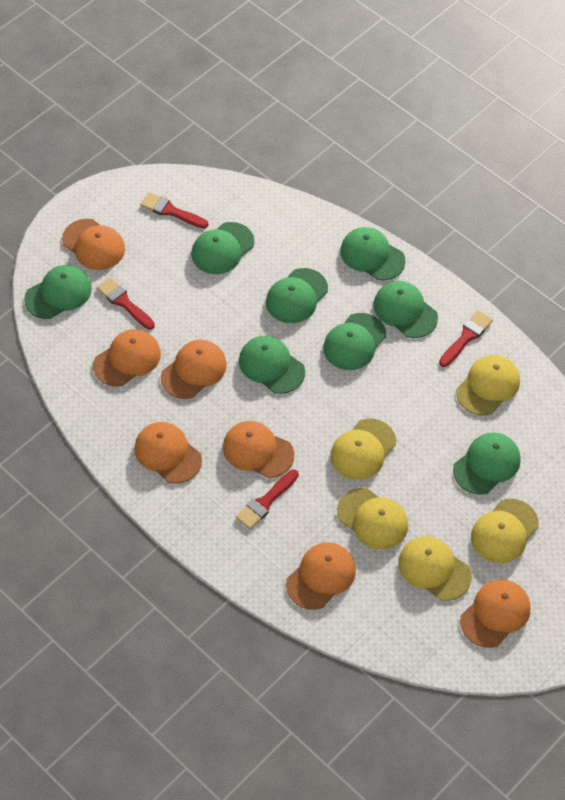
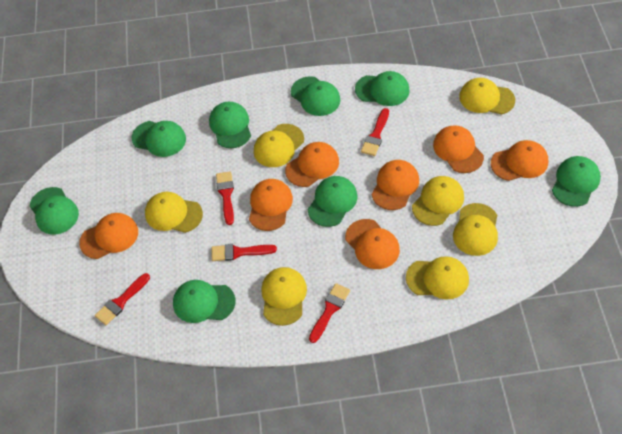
red brush: [97,277,155,330] [140,192,208,228] [236,469,299,529] [439,310,493,367] = 4 -> [95,273,150,325] [212,244,277,261] [216,171,234,225] [309,283,350,343] [361,108,389,156] = 5
yellow cap: [330,419,396,480] [337,488,408,549] [399,536,472,601] [456,355,520,415] [471,499,539,563] = 5 -> [145,192,203,233] [254,124,304,167] [261,267,307,326] [406,256,469,299] [412,176,464,226] [453,203,498,256] [459,78,515,114] = 7

